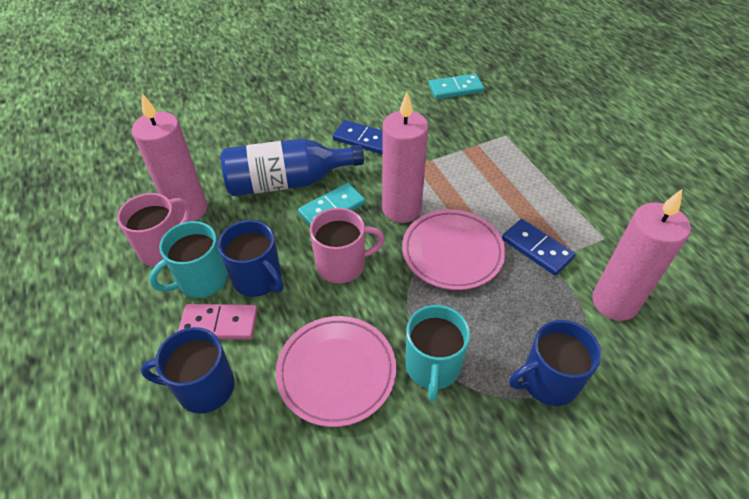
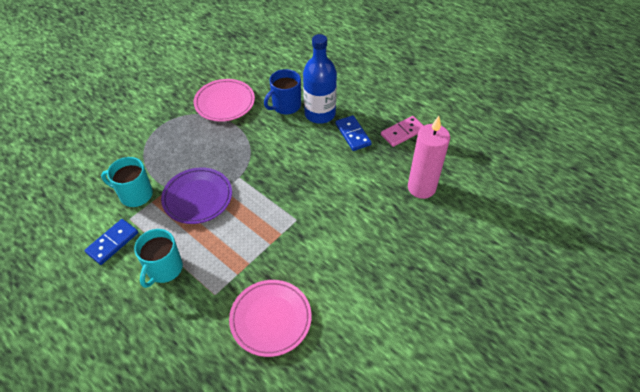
blue mug: [141,327,234,414] [218,220,284,297] [509,320,601,406] = 3 -> [264,69,301,115] = 1
pink candle: [132,93,207,223] [382,92,428,223] [592,189,691,321] = 3 -> [408,116,450,199] = 1
pink mug: [117,193,191,267] [310,208,385,284] = 2 -> none = 0
purple plate: none = 0 -> [161,167,232,224] = 1
turquoise domino: [298,183,365,226] [429,74,484,99] = 2 -> none = 0

